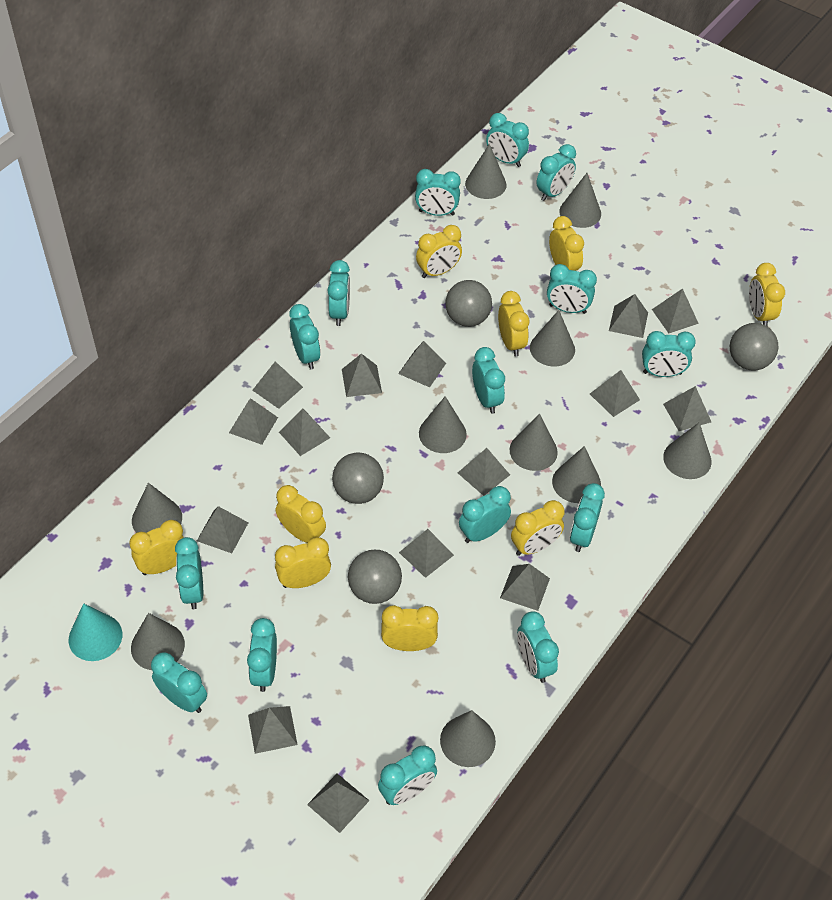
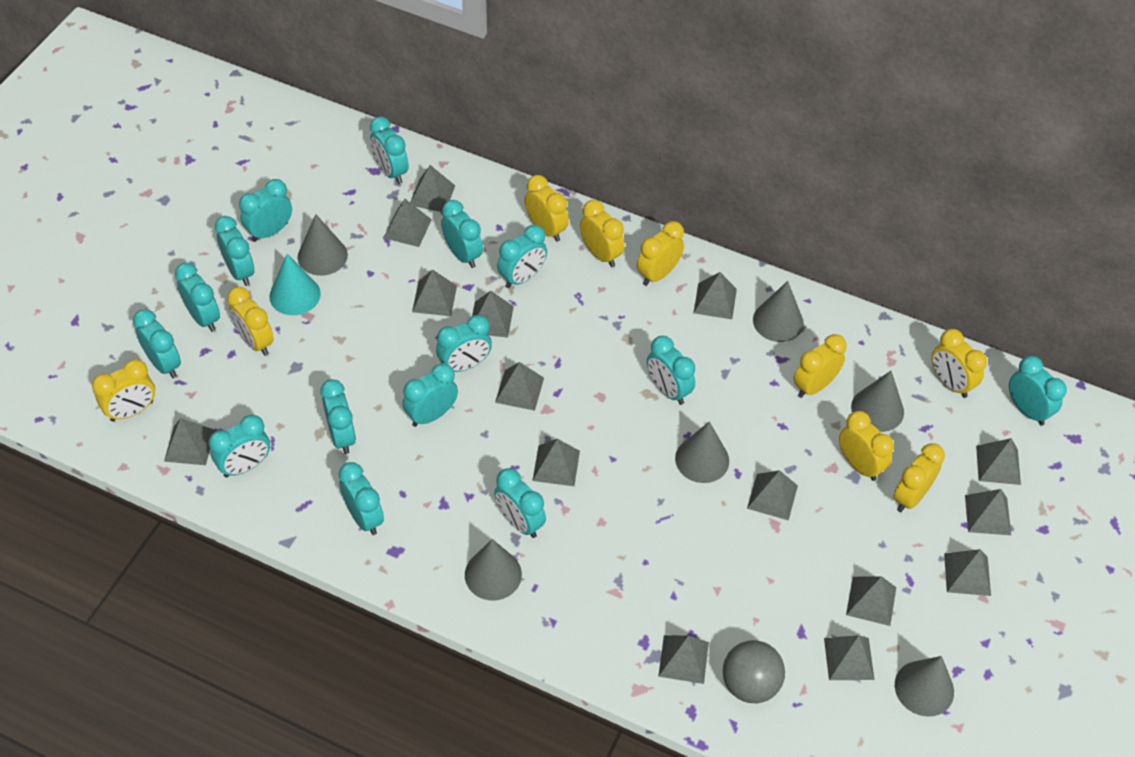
grey ball: [332,453,384,504] [348,550,402,604] [445,280,492,327] [730,323,778,370] = 4 -> [723,640,785,703] = 1
grey cone: [131,613,185,670] [132,483,182,533] [419,396,467,453] [440,710,496,767] [465,144,507,199] [510,414,558,471] [530,310,575,366] [552,446,601,503] [559,173,601,228] [663,422,712,479] = 10 -> [298,214,348,276] [465,539,522,600] [675,422,729,483] [753,281,804,342] [851,371,904,432] [895,656,954,717] = 6

